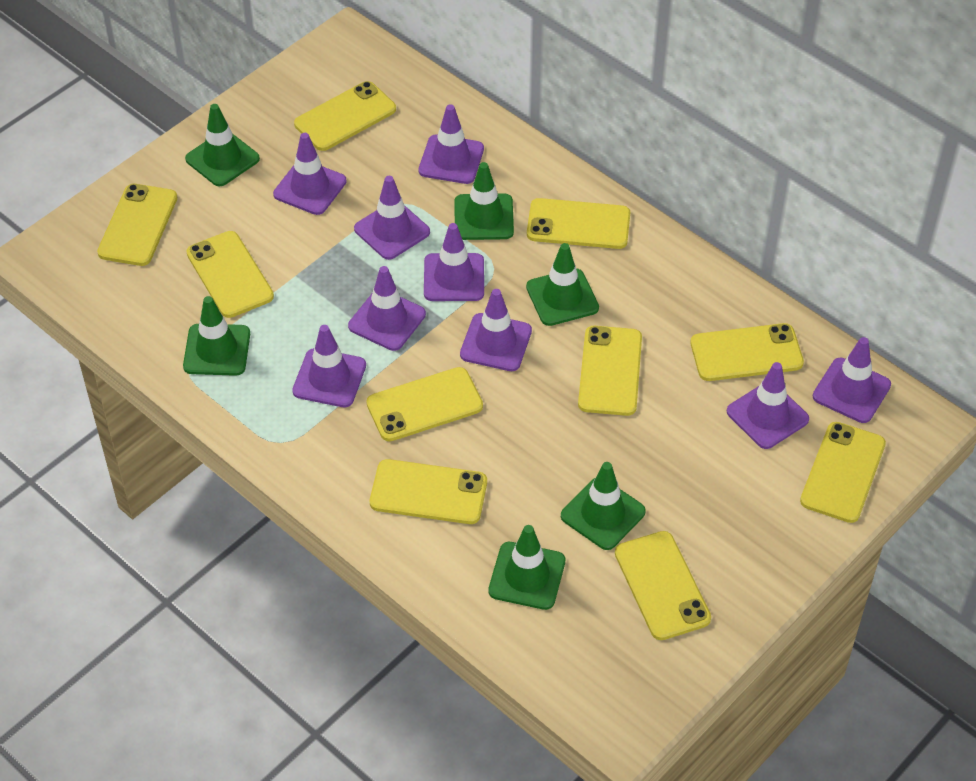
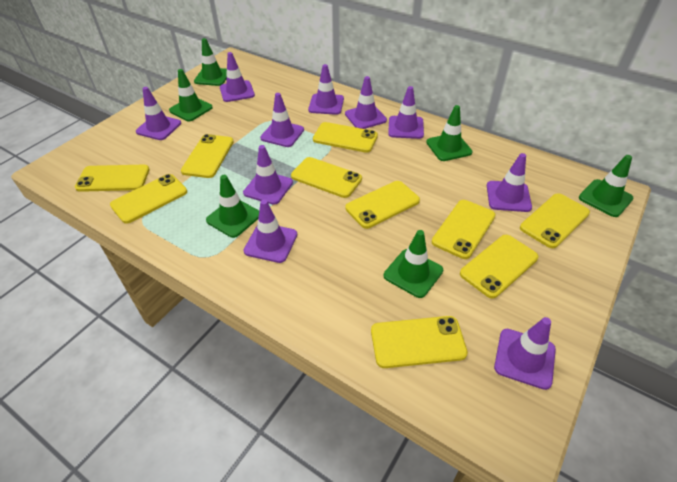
purple traffic cone: [273,133,347,215] [292,325,366,407] [348,266,426,351] [354,176,430,260] [419,104,484,184] [424,223,484,301] [460,289,532,371] [727,362,809,449] [813,337,891,423] = 9 -> [136,87,181,140] [220,52,255,102] [243,145,293,205] [244,200,297,263] [260,93,304,147] [308,64,344,115] [345,76,387,129] [388,86,424,139] [487,153,532,212] [494,317,556,390] = 10

